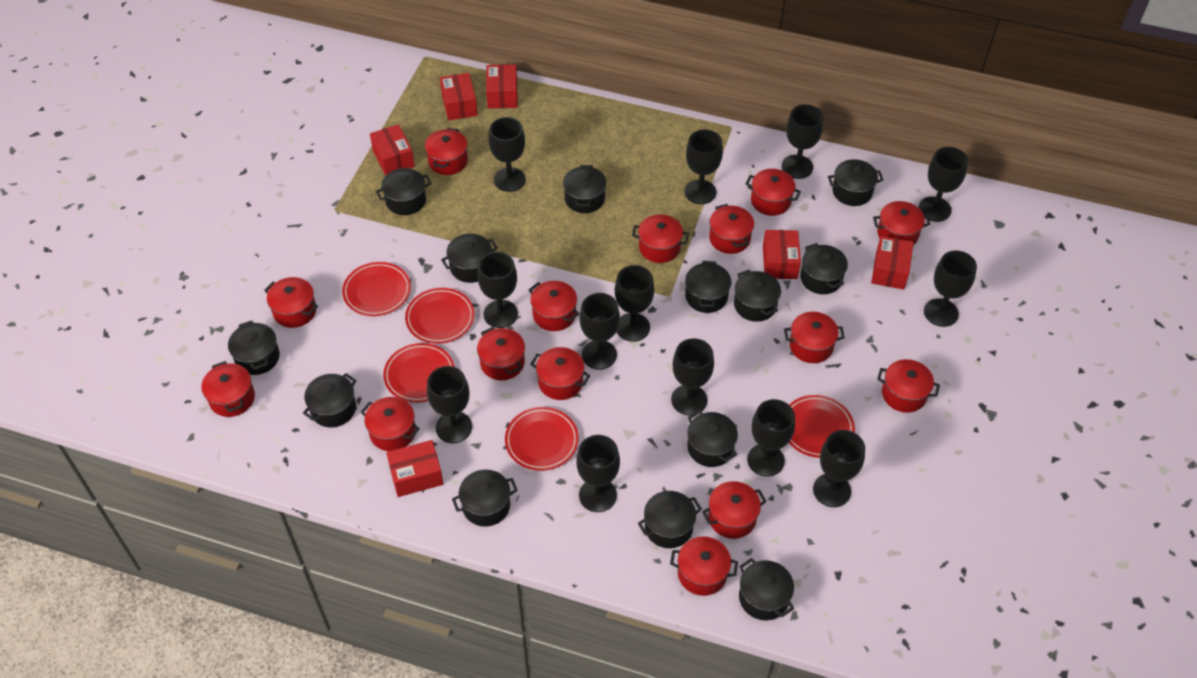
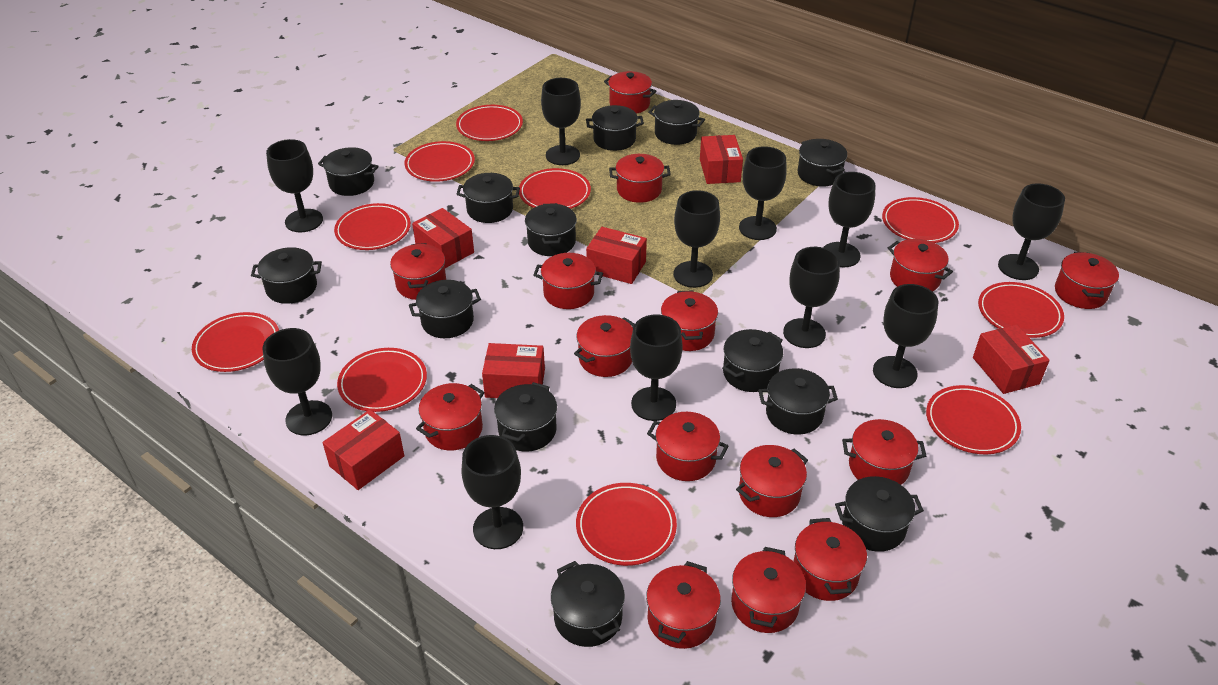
black goblet: [427,366,472,443] [477,252,518,328] [489,117,526,192] [576,435,620,512] [580,293,620,370] [615,265,654,342] [671,338,714,415] [684,129,723,204] [747,399,795,477] [782,104,823,179] [813,430,865,507] [919,147,968,222] [924,250,977,327] = 13 -> [262,328,332,435] [266,139,323,232] [461,435,523,549] [541,78,581,165] [630,314,683,421] [673,190,720,288] [739,146,787,240] [783,247,840,348] [823,172,876,267] [873,284,939,388] [998,183,1065,280] = 11
red plate: [342,262,411,316] [383,343,455,403] [405,288,475,344] [505,407,579,471] [789,395,855,458] = 5 -> [192,312,279,372] [334,203,411,250] [337,348,427,412] [404,141,475,182] [456,105,523,141] [519,168,591,209] [576,483,677,566] [882,197,959,243] [926,385,1021,454] [978,282,1064,338] = 10

